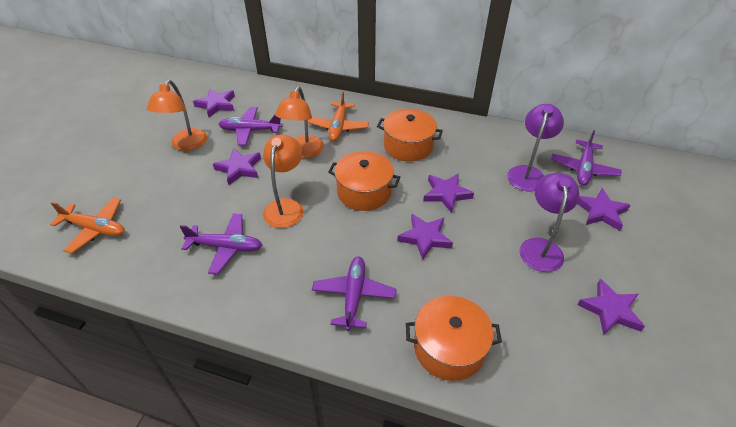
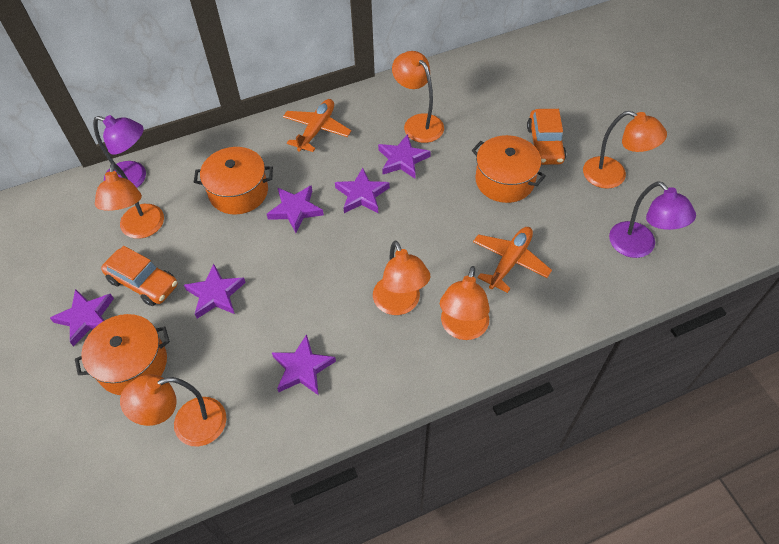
orange car: none = 0 -> [101,246,178,306] [527,109,566,165] = 2
orange lamp: [147,80,207,151] [263,134,304,228] [275,86,324,158] = 3 -> [95,163,164,239] [120,374,226,446] [373,241,430,315] [392,51,444,143] [440,266,490,340] [583,111,667,189] = 6
purple plane: [180,213,262,275] [219,107,282,146] [312,256,397,331] [551,130,622,186] = 4 -> none = 0

